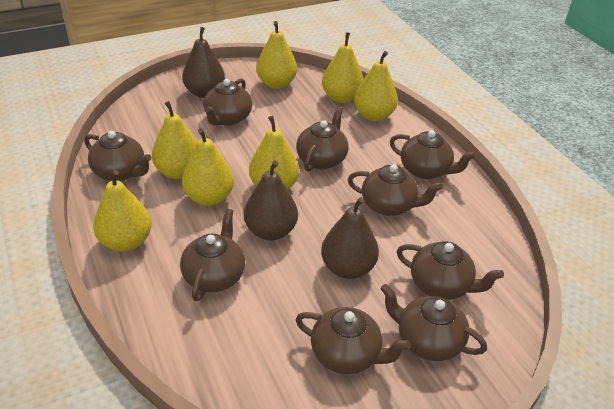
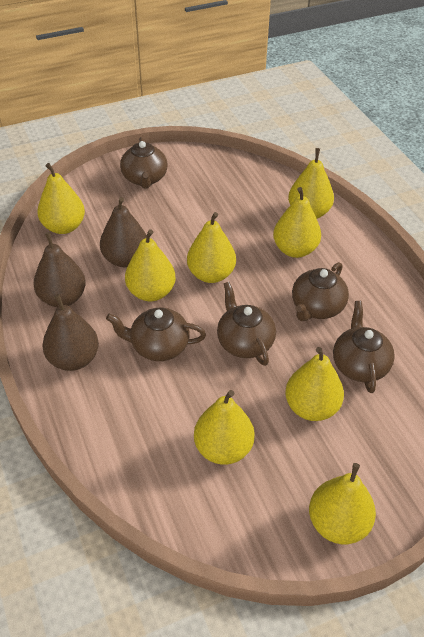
brown teapot: [84,131,152,181] [180,209,245,301] [203,78,252,126] [295,307,411,374] [296,106,349,172] [348,164,443,216] [380,284,487,361] [390,130,476,179] [397,241,504,300] = 9 -> [106,308,206,361] [120,137,168,189] [217,282,276,366] [292,262,349,321] [333,301,395,393] = 5
yellow pear: [93,170,152,252] [152,101,197,179] [182,128,234,206] [249,116,299,189] [256,21,297,89] [322,32,364,103] [354,51,398,121] = 7 -> [37,163,85,234] [125,229,176,301] [187,212,236,283] [194,390,255,464] [273,187,321,258] [285,347,344,421] [288,148,334,219] [309,463,376,544] = 8

